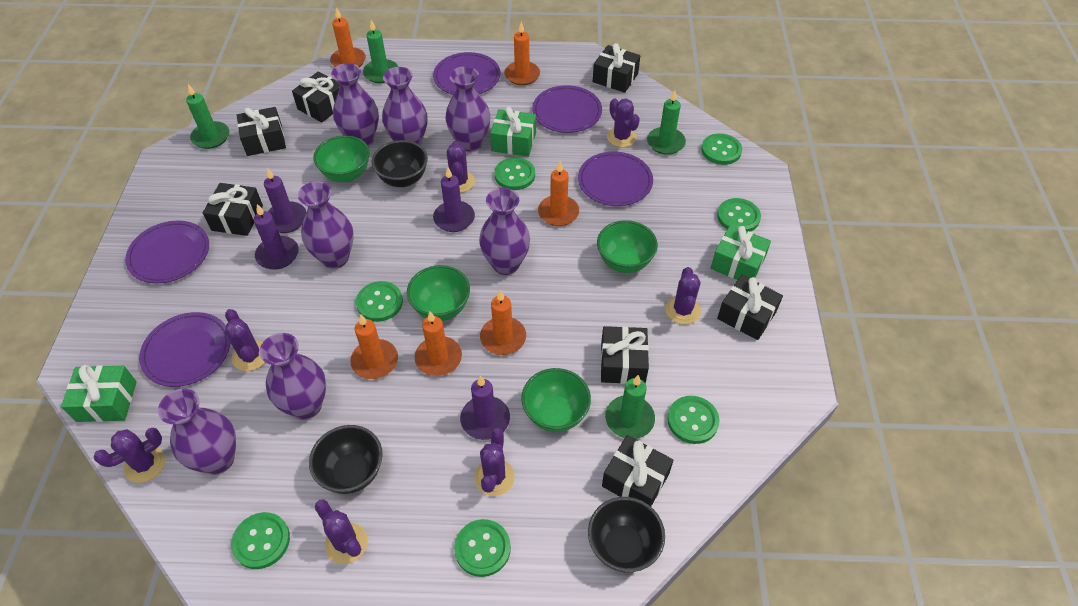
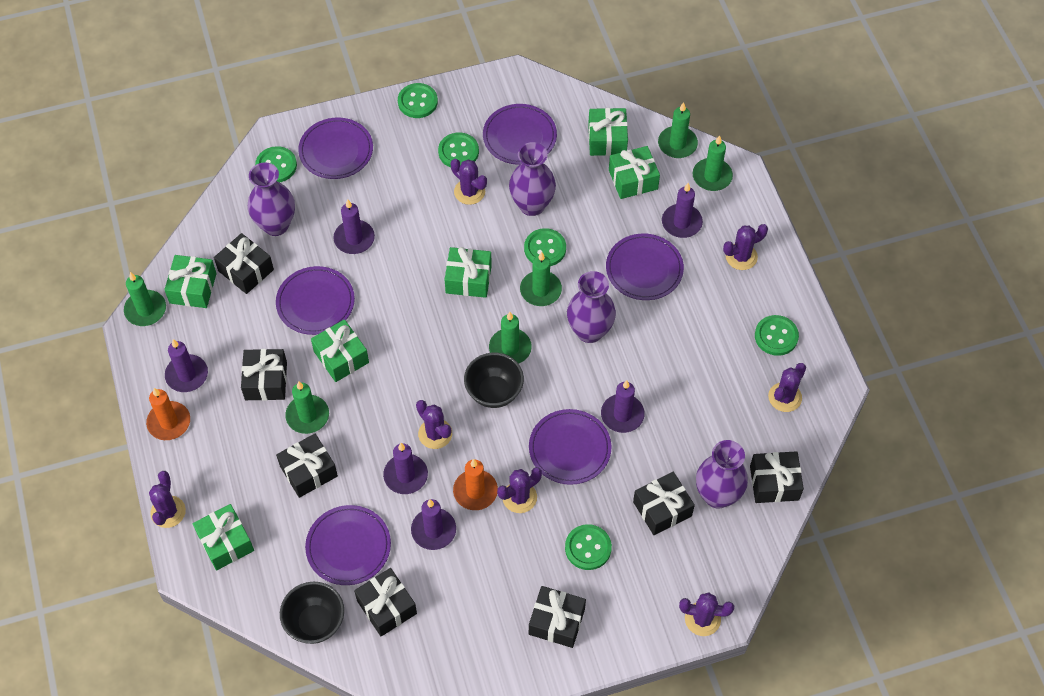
black bowl: [309,425,383,494] [372,140,428,187] [588,497,665,572] = 3 -> [280,582,344,644] [464,352,524,408] = 2
green bowl: [313,135,370,182] [407,265,470,321] [521,368,591,432] [597,220,658,273] = 4 -> none = 0
green button: [231,512,290,569] [356,281,403,322] [454,519,511,577] [495,157,535,190] [667,396,719,444] [701,133,742,165] [717,198,761,232] = 7 -> [255,146,297,183] [398,83,438,118] [438,133,479,167] [524,228,566,266] [565,524,612,570] [755,315,799,356] = 6
green candle: [186,84,229,149] [363,20,398,83] [605,375,655,439] [647,90,686,155] = 4 -> [124,272,166,326] [285,381,329,434] [489,312,532,364] [520,252,562,306] [658,102,698,158] [693,135,733,191] = 6
green gift: [61,365,137,422] [490,107,536,157] [711,225,771,280] = 3 -> [164,255,217,308] [193,504,254,570] [311,319,369,382] [445,247,492,298] [588,108,628,156] [609,146,660,199] = 6
orange candle: [330,7,366,67] [350,314,398,379] [415,311,462,376] [480,290,526,355] [504,22,540,85] [538,161,579,226] = 6 -> [146,388,190,440] [453,459,498,510] = 2
purple candle: [254,204,299,270] [264,168,307,233] [433,167,475,232] [460,375,510,440] = 4 -> [165,339,208,392] [333,199,375,254] [383,443,428,494] [411,499,456,550] [601,380,645,433] [662,183,703,238] = 6
purple plate: [125,221,209,284] [139,312,230,387] [433,52,501,95] [532,85,602,133] [578,152,653,206] = 5 -> [276,266,355,335] [298,118,373,179] [305,505,391,585] [483,104,557,165] [529,409,612,485] [606,233,684,300] = 6
purple vase: [158,389,236,475] [260,333,326,420] [298,181,353,269] [331,63,379,146] [382,67,427,145] [445,66,491,152] [479,188,530,275] = 7 -> [248,162,295,236] [509,142,556,216] [567,271,616,343] [696,440,748,509] = 4

